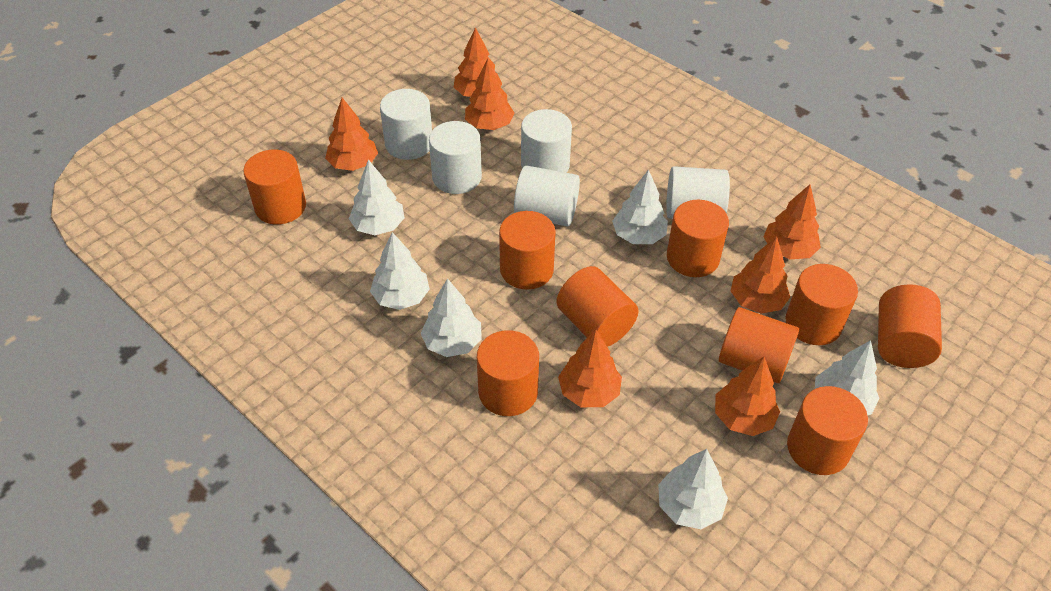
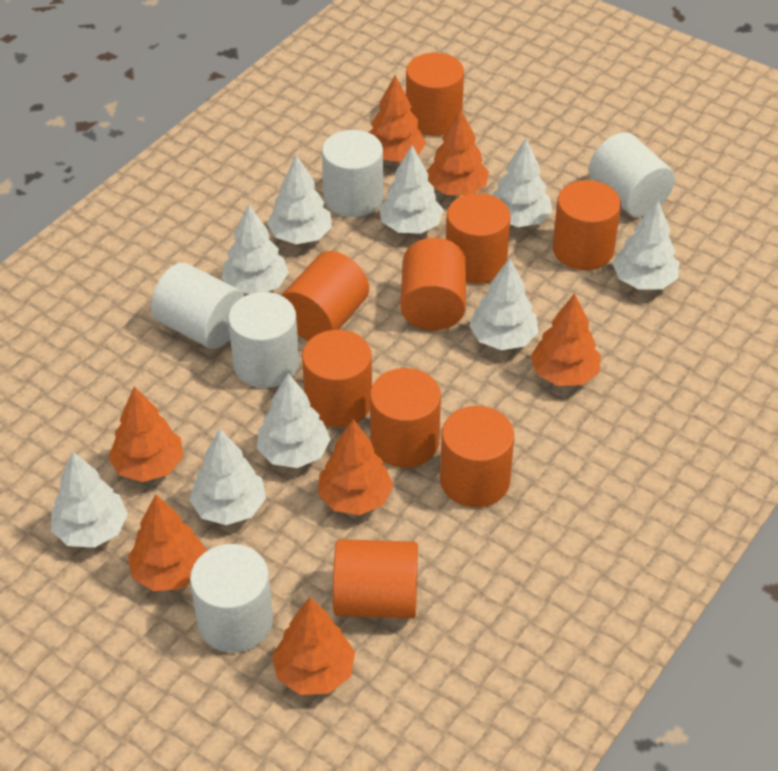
white tree: [349,160,405,235] [370,232,430,310] [421,278,482,357] [612,169,668,244] [658,449,728,529] [815,340,880,416] = 6 -> [51,452,128,548] [189,429,266,525] [222,205,289,294] [257,373,331,468] [267,155,332,244] [379,145,444,234] [469,258,539,350] [492,139,552,227] [613,200,679,290] = 9

